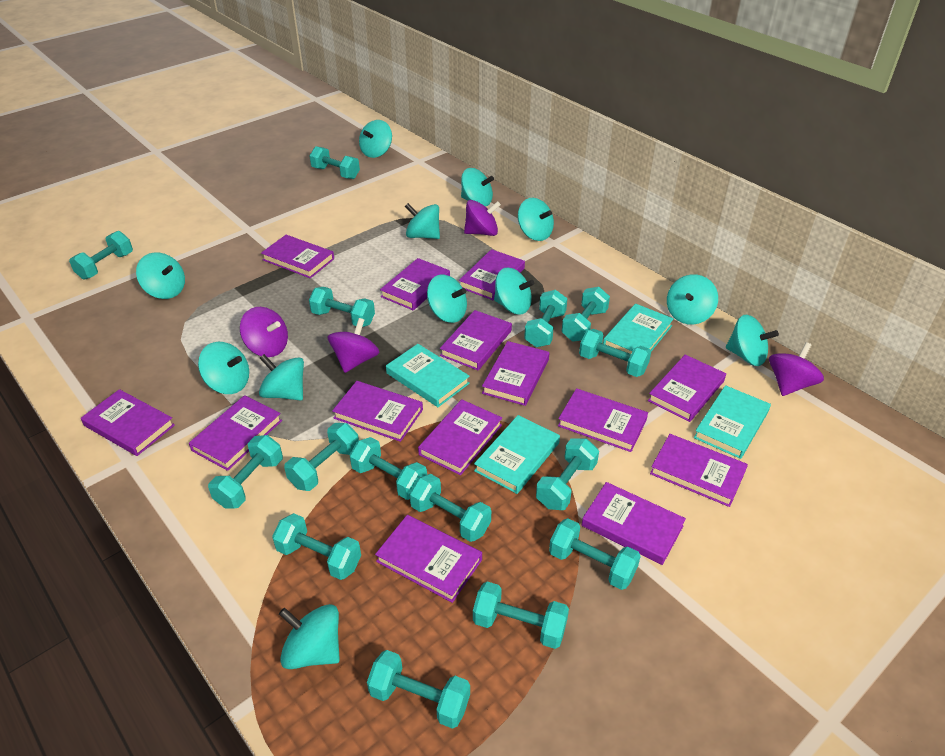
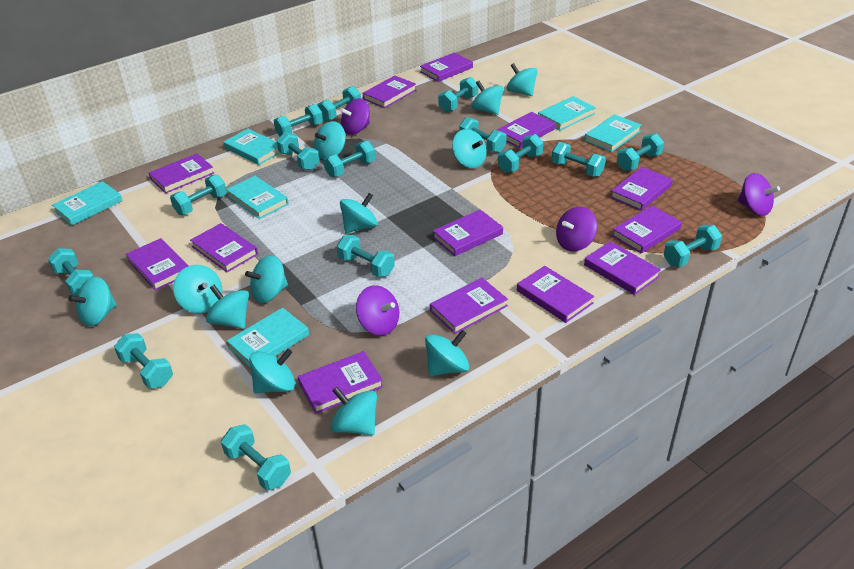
purple book: [81,389,175,456] [189,395,282,471] [261,235,334,278] [332,381,423,442] [375,515,482,603] [380,258,450,311] [418,399,502,475] [440,310,512,370] [459,249,525,300] [482,341,549,406] [558,388,648,452] [582,482,686,565] [648,355,726,422] [650,434,748,507] = 14 -> [126,238,188,291] [149,154,214,194] [190,223,258,272] [298,351,383,414] [363,75,417,108] [420,52,473,82] [430,278,508,334] [433,209,503,256] [497,112,555,148] [517,266,594,323] [584,241,661,295] [610,167,673,211] [612,206,682,253] = 13
turquoise book: [386,344,470,407] [474,415,560,494] [603,304,674,354] [694,385,771,459] = 4 -> [52,181,123,226] [223,129,280,165] [226,176,289,219] [227,308,309,368] [538,96,596,131] [584,114,641,152] = 6

